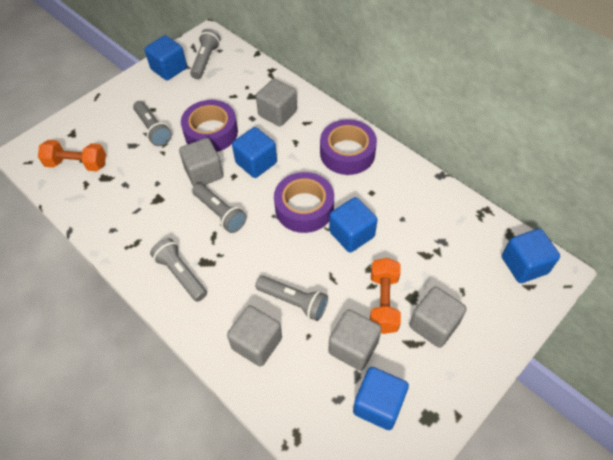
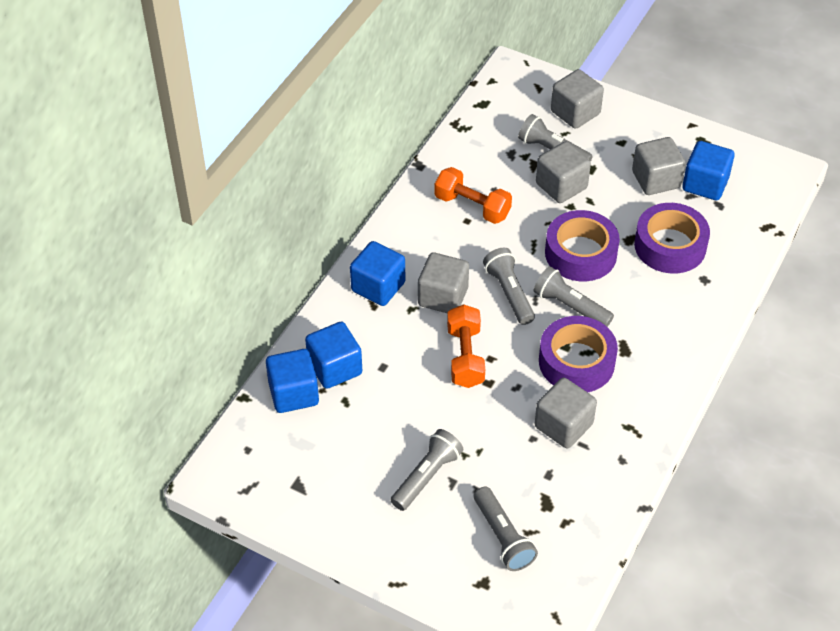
blue cube: [144,35,187,80] [232,127,277,178] [329,197,378,253] [353,367,409,430] [502,229,560,283] = 5 -> [266,349,319,413] [305,322,362,389] [350,241,405,306] [682,141,735,200] = 4

